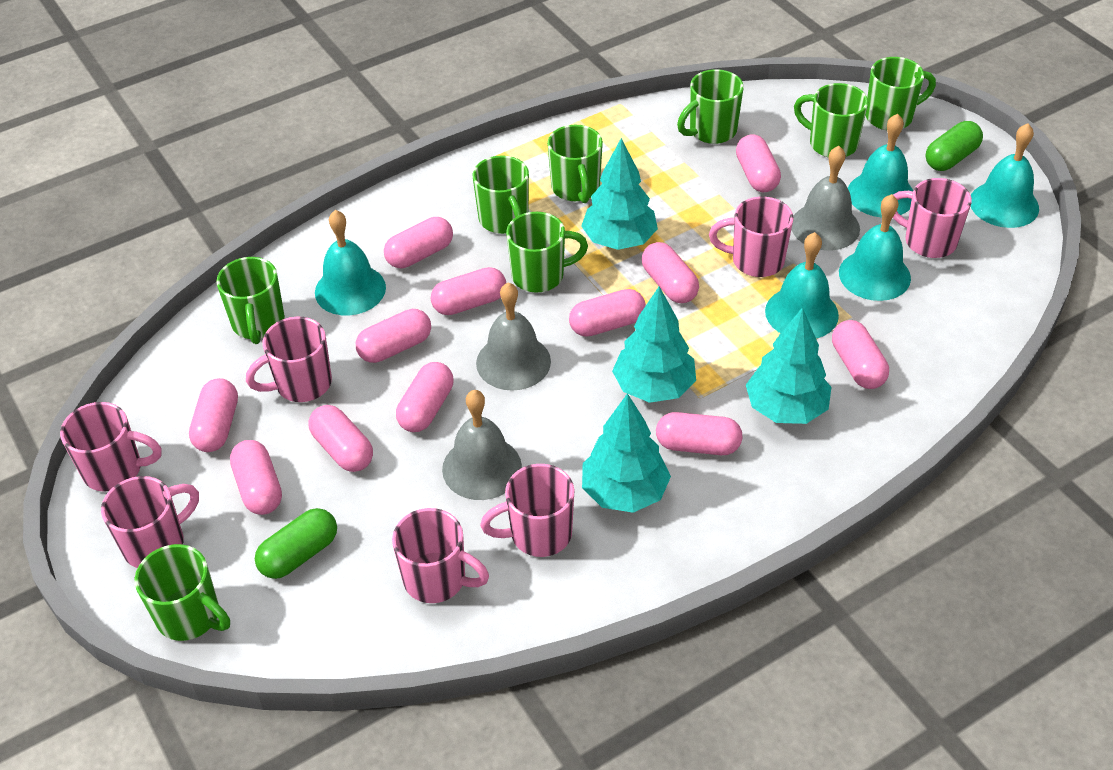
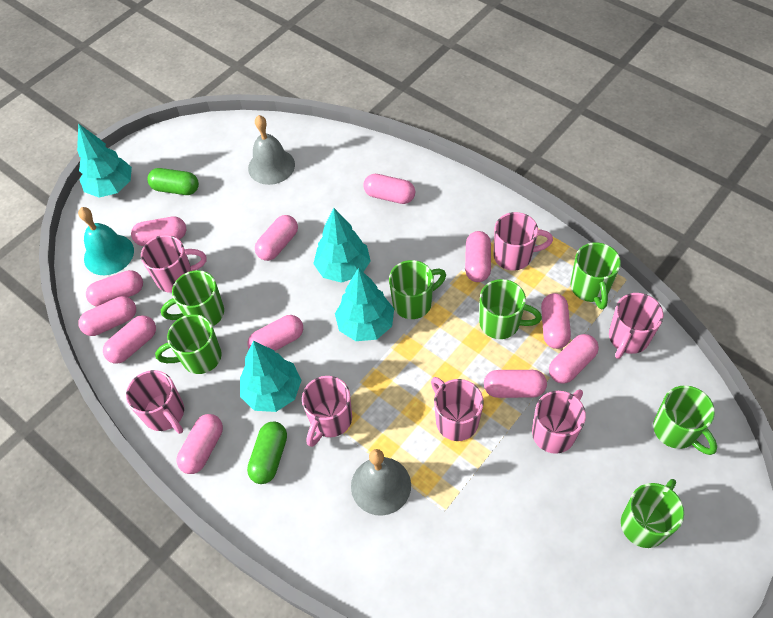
green mug: [135,544,230,641] [216,257,285,344] [473,155,529,234] [506,212,588,293] [547,125,603,203] [677,69,744,144] [794,83,868,158] [866,57,936,130] = 8 -> [155,314,222,374] [161,270,224,326] [389,260,446,319] [479,279,542,339] [570,242,621,309] [621,479,684,548] [653,385,717,455] = 7
grey bell: [442,390,522,500] [476,282,551,391] [791,146,860,250] = 3 -> [248,115,295,185] [351,449,411,516] = 2
turquoise bell: [315,210,386,316] [765,232,839,339] [839,194,911,301] [848,114,913,217] [971,123,1039,228] = 5 -> [78,207,134,275] = 1

